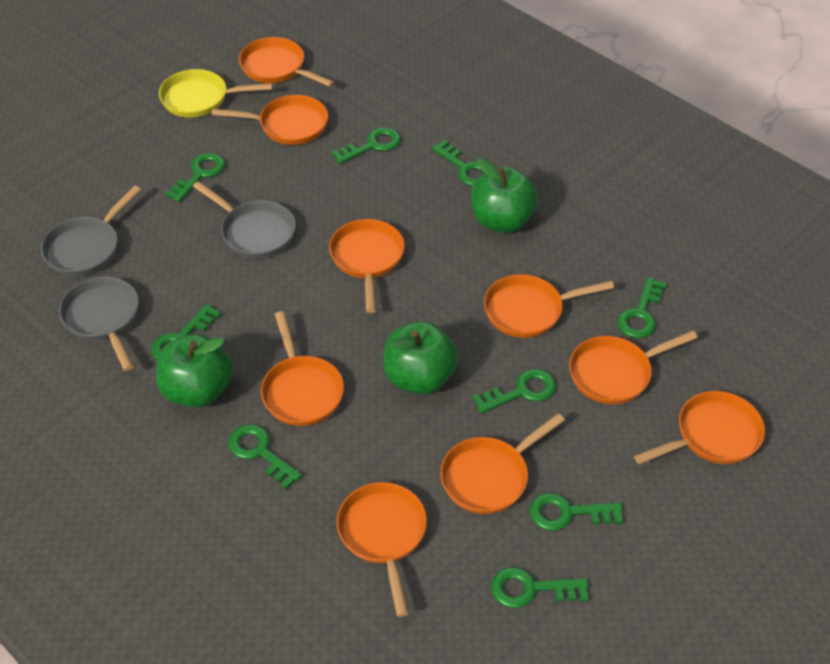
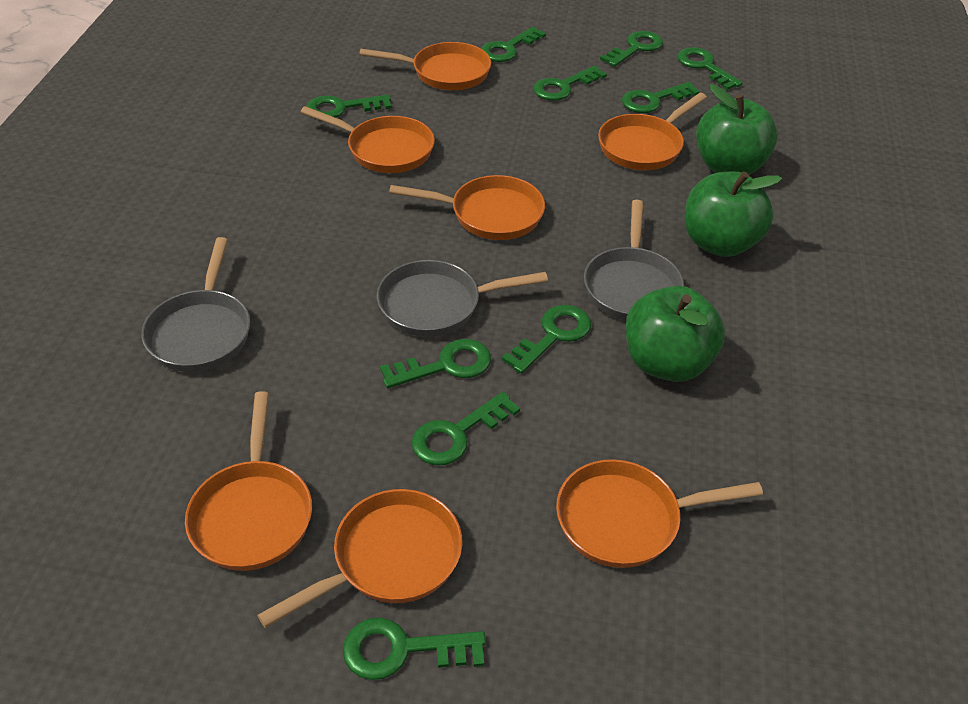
green key: [151,304,221,360] [165,153,225,202] [228,424,302,490] [331,127,401,164] [432,140,485,186] [472,369,556,414] [491,567,588,608] [530,493,623,531] [617,277,666,338] = 9 -> [306,95,392,118] [343,617,486,680] [380,339,491,388] [412,392,520,465] [481,27,546,62] [502,305,591,374] [533,65,607,101] [600,31,663,67] [622,82,700,113] [677,47,743,90] = 10
orange pan: [212,95,328,145] [239,37,334,87] [261,311,344,426] [329,219,405,313] [337,482,427,617] [440,413,565,514] [484,274,614,338] [569,331,698,404] [634,391,765,464] = 9 -> [185,391,312,571] [257,489,462,628] [300,106,435,173] [359,42,491,90] [389,175,545,240] [556,459,763,568] [598,93,707,170] = 7
yellow pan: [159,69,273,118] = 1 -> none = 0

